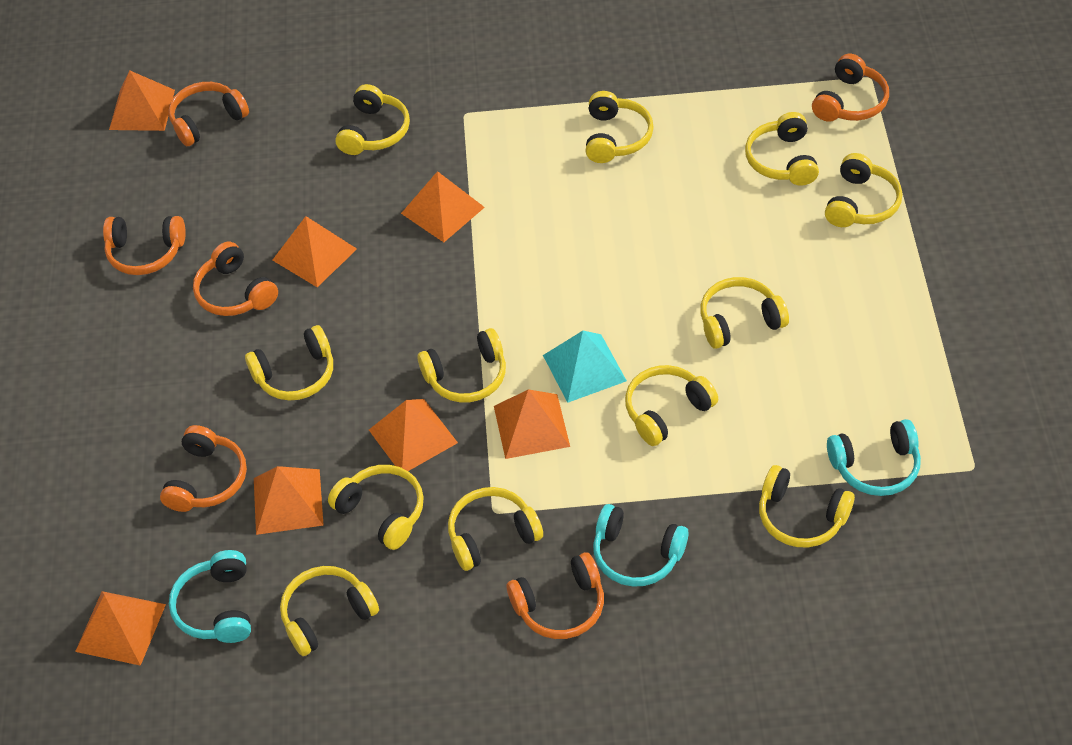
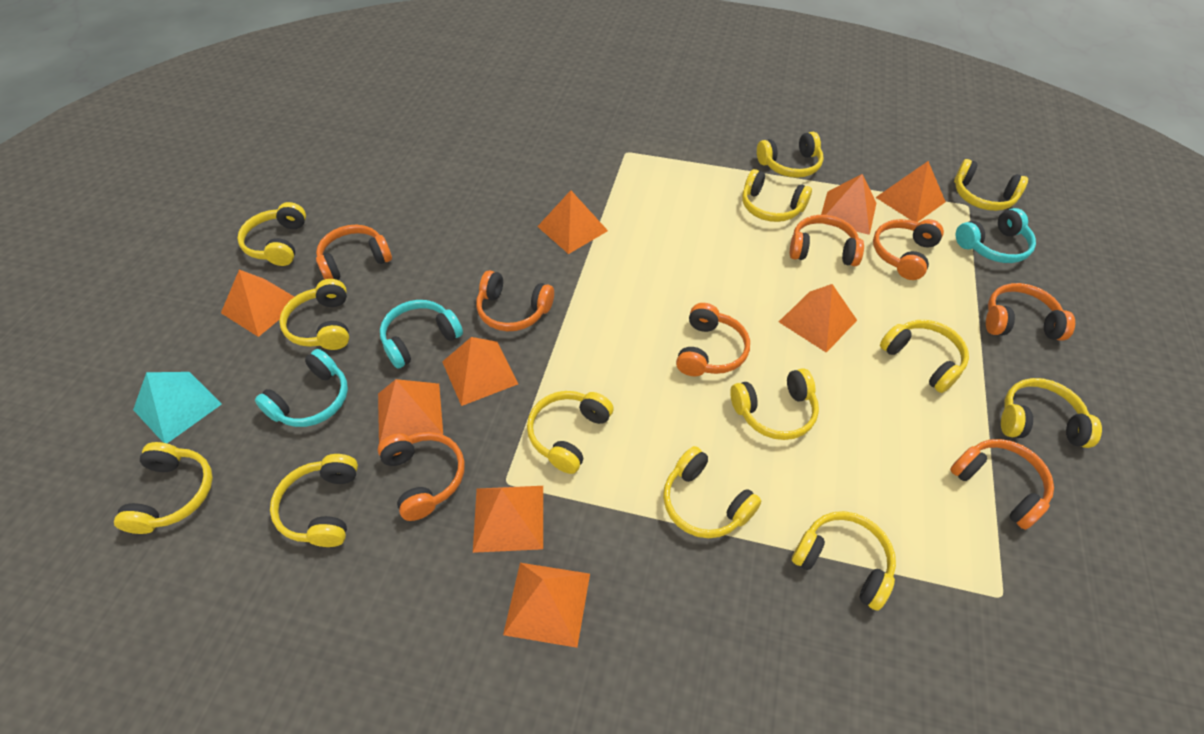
orange headphones: [103,216,186,275] [160,425,247,512] [168,82,249,146] [193,242,278,316] [507,552,604,639] [812,54,889,122] = 6 -> [316,225,392,280] [378,432,465,521] [476,270,554,332] [676,303,750,376] [790,215,864,266] [873,219,944,280] [950,439,1054,530] [986,283,1075,341] = 8
orange pyramid: [75,591,166,666] [109,70,175,131] [254,466,324,535] [273,216,357,287] [369,399,458,471] [401,171,485,242] [494,389,570,459] = 7 -> [221,270,294,337] [378,379,443,443] [442,337,518,406] [473,486,543,553] [503,563,590,648] [537,190,608,254] [779,284,857,353] [821,174,876,235] [875,161,946,222] = 9
yellow headphones: [245,325,333,401] [280,566,379,656] [328,465,424,550] [335,84,410,155] [418,328,506,403] [448,487,543,571] [586,91,654,163] [625,365,718,446] [700,277,789,349] [745,112,819,185] [759,465,855,547] [825,153,902,227] = 12 -> [114,442,213,534] [237,202,306,266] [270,454,358,547] [279,279,349,350] [527,391,614,474] [663,446,761,538] [730,368,819,440] [742,169,812,222] [757,132,823,178] [792,511,896,611] [880,320,969,393] [954,159,1028,211] [1001,378,1102,448] = 13

